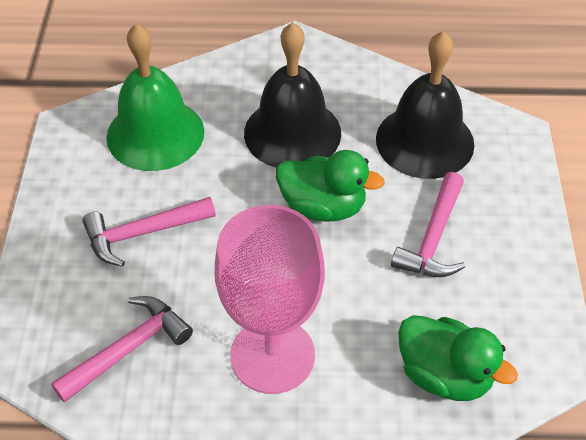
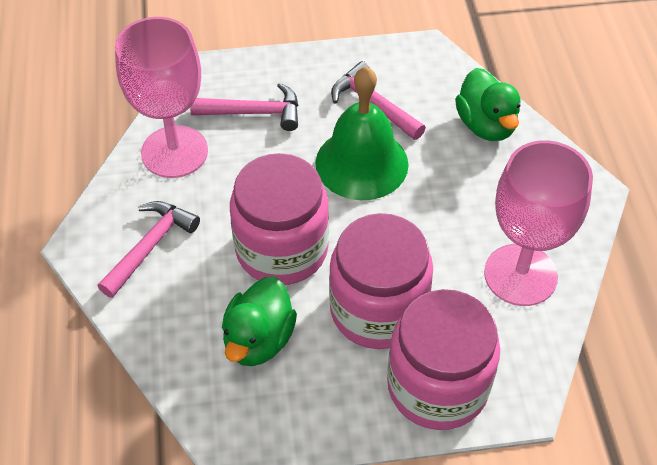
black bell: [244,22,341,168] [376,31,474,179] = 2 -> none = 0
pink goblet: [215,205,325,394] = 1 -> [115,17,208,178] [484,140,593,306] = 2
pink jar: none = 0 -> [230,153,329,285] [329,213,433,349] [387,289,500,430] = 3

